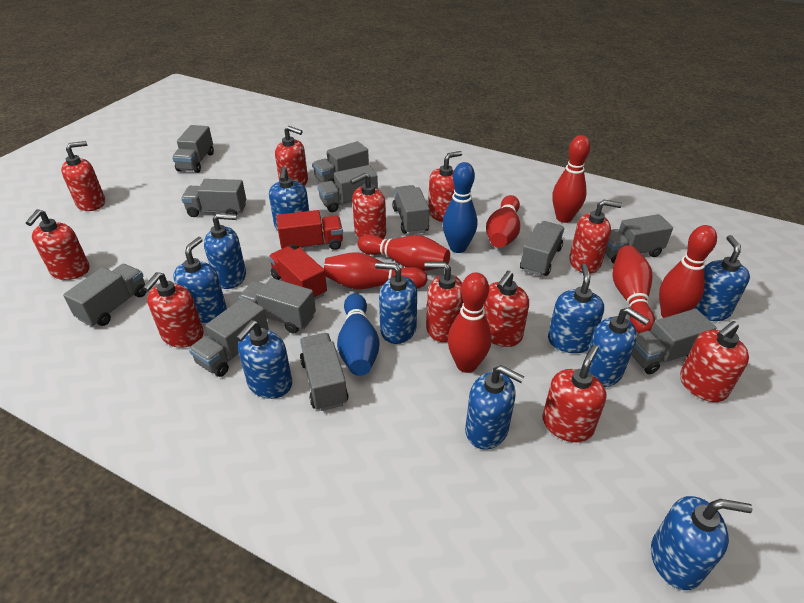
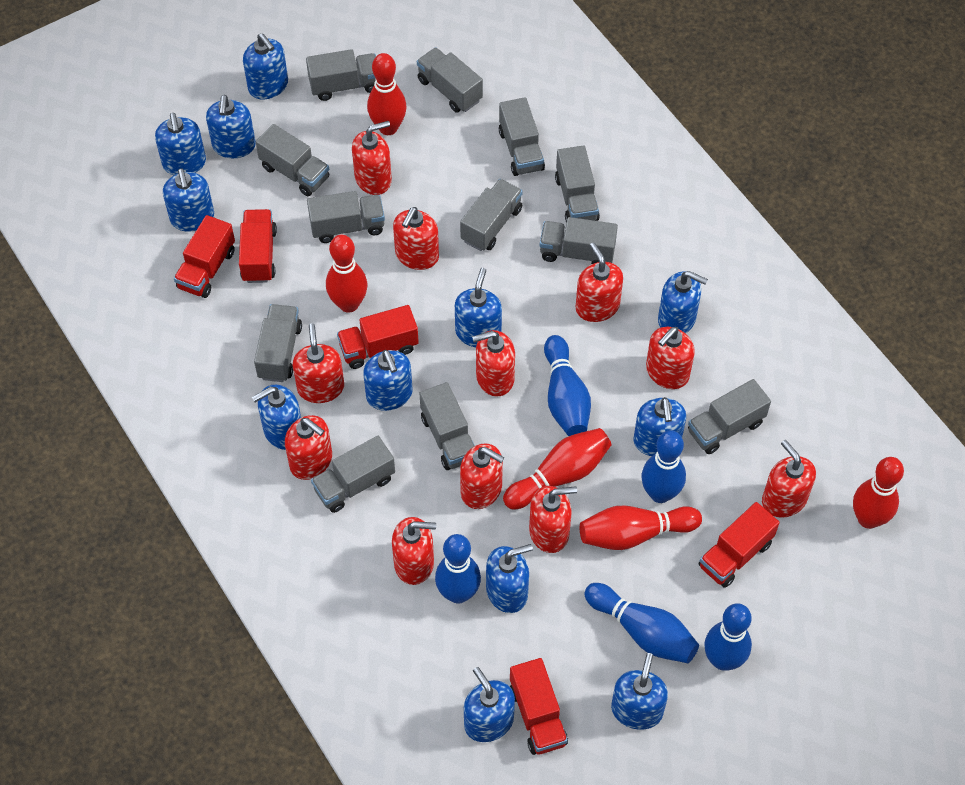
blue bowling pin: [337,293,380,376] [442,162,477,253] = 2 -> [435,534,481,604] [544,335,591,436] [584,583,699,663] [641,430,686,503] [704,603,752,671] = 5
blue soap dispenser: [173,237,227,323] [204,213,246,289] [236,320,292,399] [269,167,309,230] [375,262,417,344] [465,365,525,450] [548,264,604,353] [587,307,650,387] [651,496,753,590] [694,235,750,321] = 10 -> [155,113,206,175] [163,168,214,231] [206,95,256,158] [243,33,288,99] [252,385,301,450] [363,350,412,411] [455,268,502,347] [464,667,515,742] [486,544,533,613] [611,653,668,730] [634,397,686,456] [658,271,708,334] = 12
red bowling pin: [324,252,428,289] [358,234,450,271] [448,272,491,373] [486,195,520,248] [552,135,590,223] [612,245,655,333] [659,225,717,318] = 7 -> [326,235,367,313] [367,53,407,135] [503,428,612,509] [580,506,702,550] [853,457,904,529] = 5
red truck: [269,246,327,300] [277,210,343,250] = 2 -> [174,215,235,298] [239,209,277,283] [337,305,419,369] [510,658,568,755] [699,502,780,588] = 5

